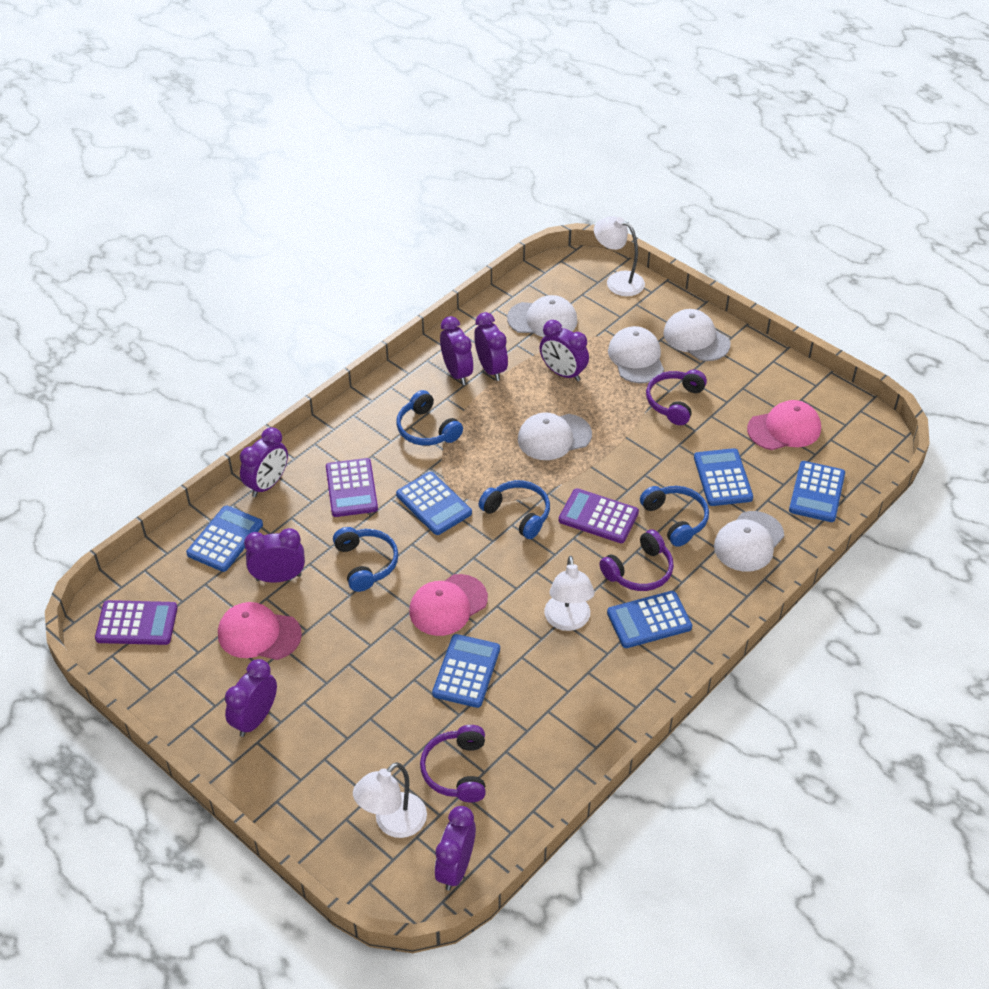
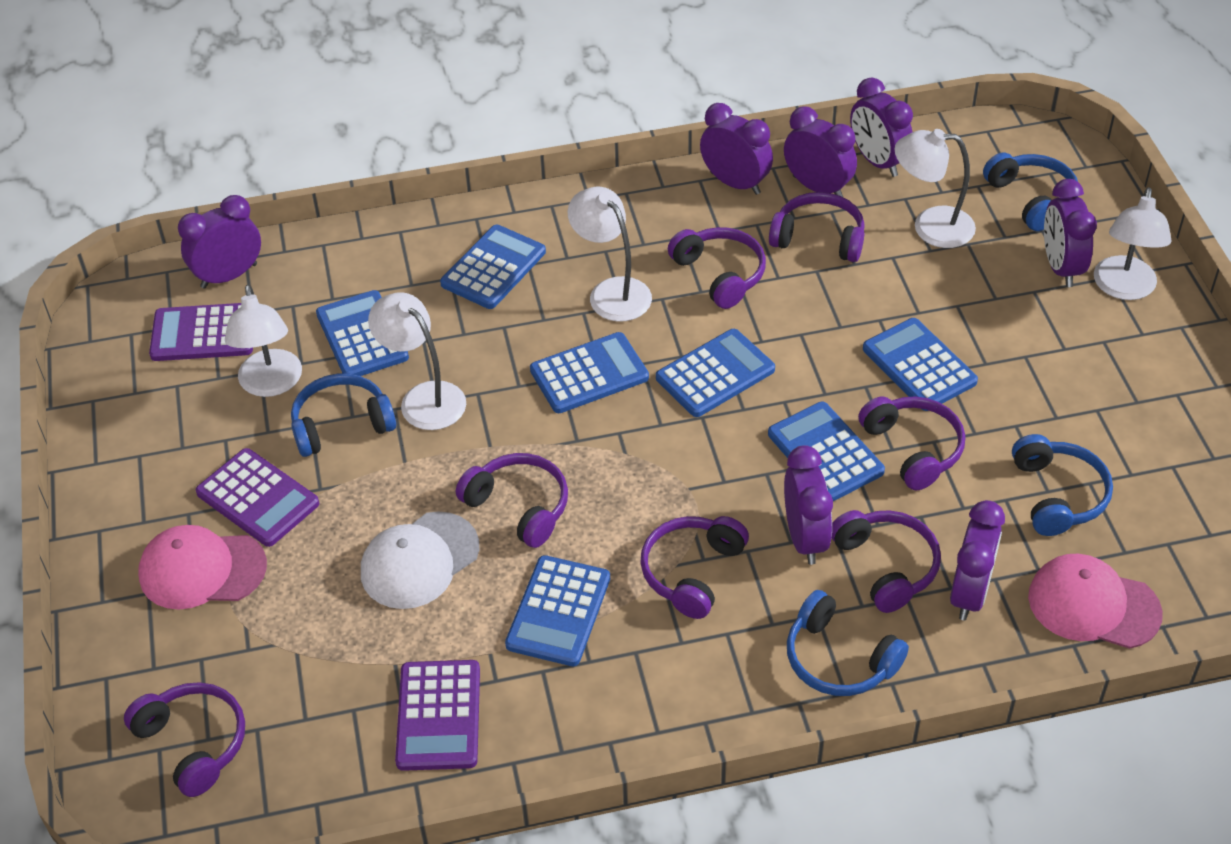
blue calculator: [186,506,263,572] [396,472,472,535] [432,634,500,708] [607,591,692,648] [694,448,753,506] [789,461,845,522] = 6 -> [316,290,409,376] [440,225,546,309] [505,555,610,666] [530,332,649,413] [656,329,775,417] [768,402,885,501] [863,318,978,411] = 7
pink cap: [218,602,302,660] [409,574,488,636] [747,400,821,450] = 3 -> [138,525,267,610] [1028,554,1163,649] = 2
purple headphones: [420,725,486,802] [599,529,674,591] [646,370,707,425] = 3 -> [124,682,245,797] [456,453,568,548] [640,516,749,619] [668,227,766,309] [769,192,865,262] [832,510,941,613] [858,396,965,490] = 7
white cap: [507,295,577,337] [518,412,592,460] [608,326,664,383] [664,309,730,361] [714,511,784,571] = 5 -> [361,511,479,609] = 1
white lamp: [353,762,427,838] [544,556,595,631] [594,216,645,296] = 3 -> [225,284,302,397] [368,292,466,430] [567,186,652,322] [895,129,976,248] [1094,187,1172,300] = 5

